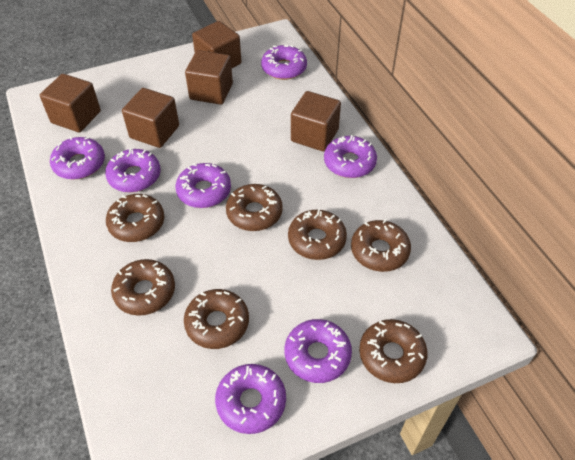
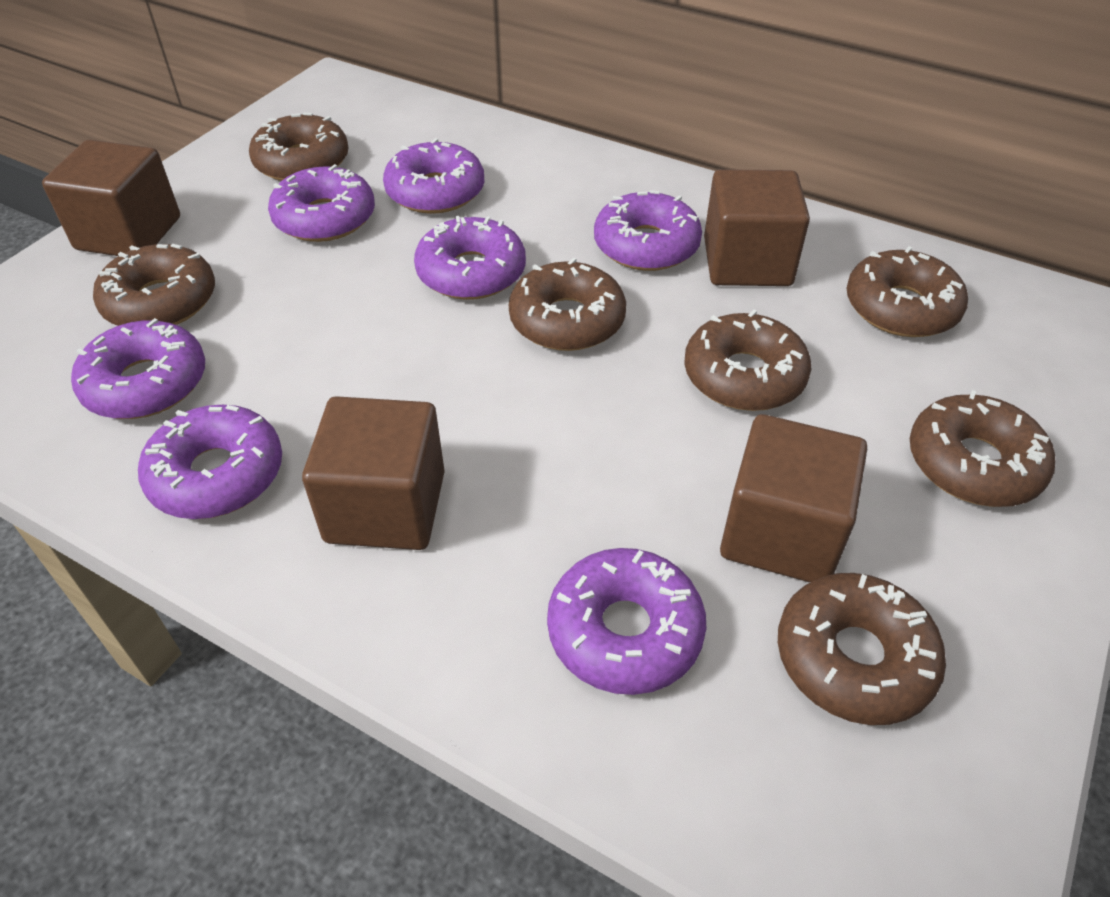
brown cube: [40,74,101,132] [122,88,179,148] [185,50,233,105] [192,21,242,68] [291,91,341,152] = 5 -> [42,140,180,256] [302,396,445,550] [704,169,810,286] [720,414,867,582] = 4

